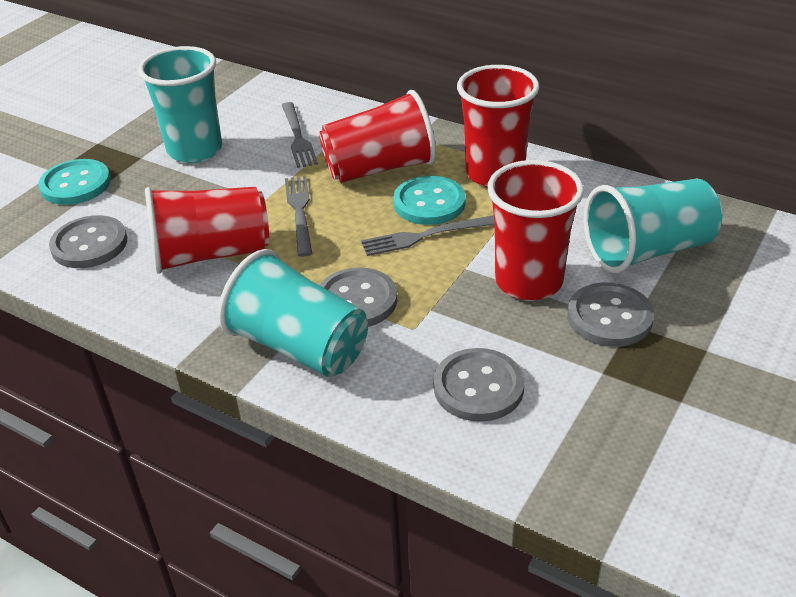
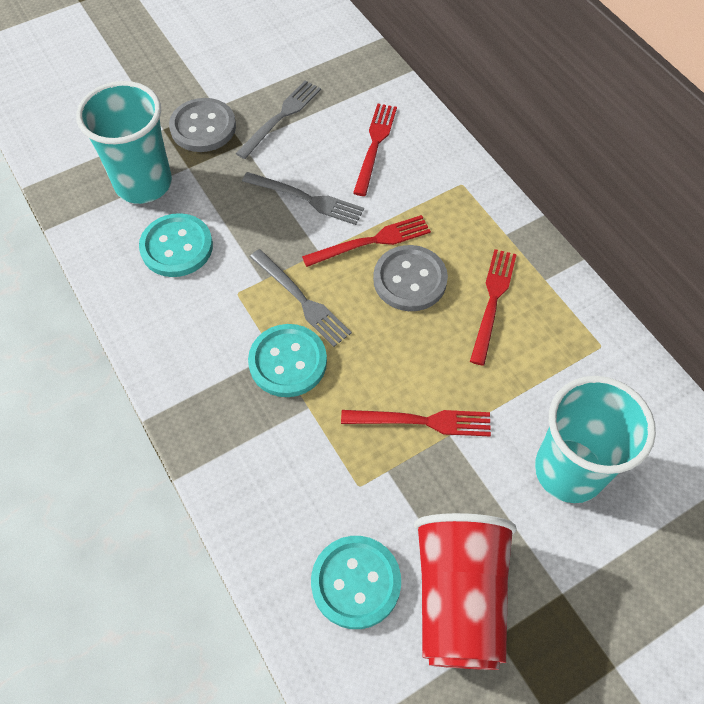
grey button: [49,215,127,268] [320,267,397,327] [433,348,524,422] [567,283,654,347] = 4 -> [169,98,236,152] [373,245,448,311] = 2
red cup: [145,187,269,274] [319,90,436,183] [457,65,539,187] [487,160,584,300] = 4 -> [414,513,517,670] = 1
red fork: none = 0 -> [302,215,431,267] [341,410,491,436] [353,103,397,196] [470,249,517,366] = 4
turquoise button: [39,159,111,205] [393,176,466,225] = 2 -> [139,213,213,277] [248,324,327,397] [311,536,401,629] = 3
turquoise cup: [138,46,222,163] [218,249,368,377] [584,179,722,273] = 3 -> [76,81,172,204] [535,376,656,503] = 2

